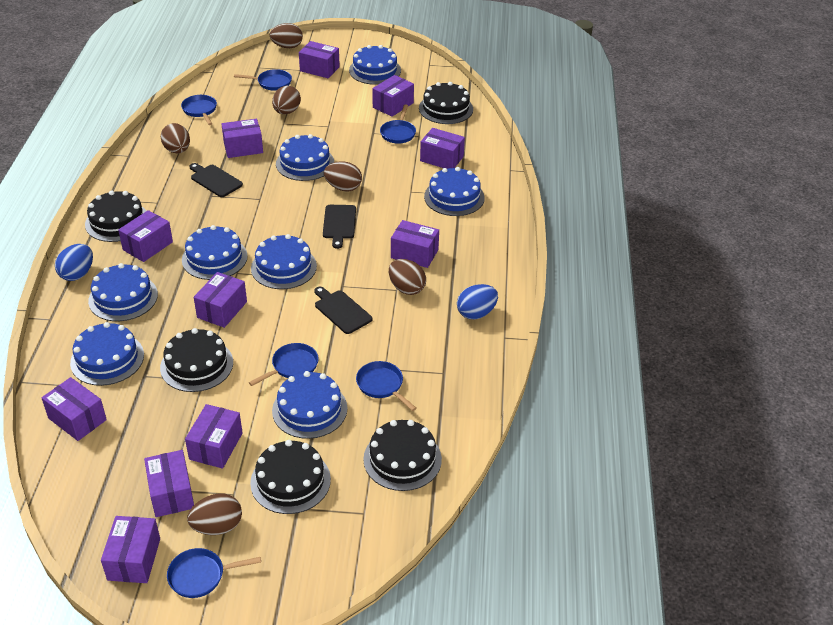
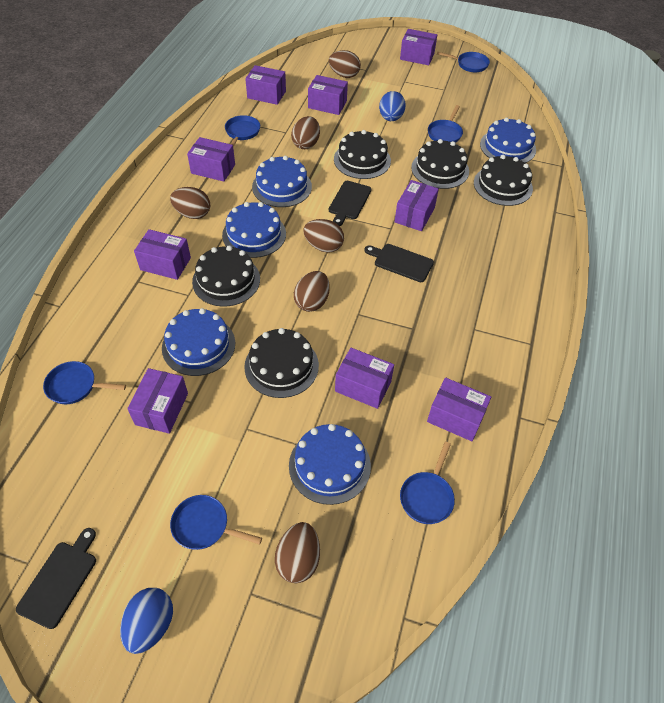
blue cake: [70,322,144,386] [88,263,158,321] [182,225,248,280] [251,234,317,289] [272,371,347,439] [276,134,334,181] [349,45,401,85] [424,167,485,216] = 8 -> [162,308,235,376] [222,202,286,258] [252,156,312,207] [289,424,371,505] [480,118,536,163] = 5
purple box: [42,377,107,441] [101,516,160,583] [118,210,173,262] [144,450,194,517] [185,404,243,468] [194,272,247,328] [222,119,263,158] [299,41,340,78] [372,75,414,117] [391,220,439,268] [420,128,465,169] = 11 -> [127,368,188,434] [134,229,191,280] [187,137,235,182] [245,65,286,105] [308,75,348,115] [335,348,394,409] [395,180,439,231] [400,29,437,65] [427,378,491,441] = 9

